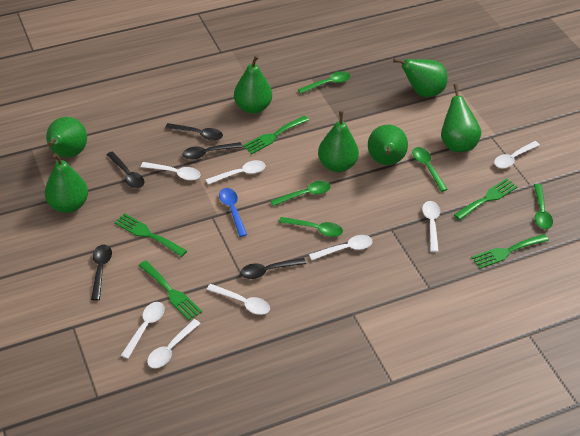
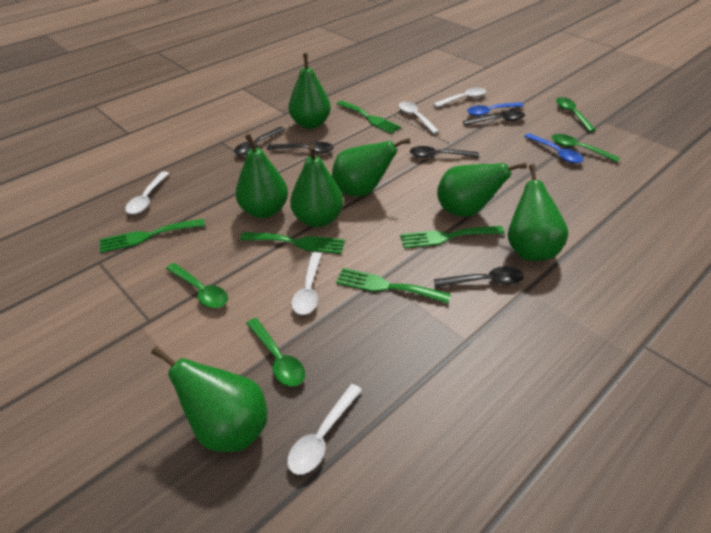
blue spoon: [219,188,247,237] = 1 -> [467,102,524,116] [524,133,584,163] = 2
green spoon: [271,181,331,206] [279,217,343,237] [298,71,350,94] [412,147,448,192] [534,184,553,229] = 5 -> [166,263,228,308] [246,318,305,387] [552,134,620,162] [556,97,596,132] = 4
white spoon: [121,302,165,359] [141,162,201,180] [147,319,201,368] [206,160,266,185] [207,284,270,315] [309,235,373,260] [422,201,440,252] [494,141,540,168] = 8 -> [125,171,169,214] [287,384,362,475] [291,252,322,315] [399,101,440,134] [433,87,486,107] = 5

